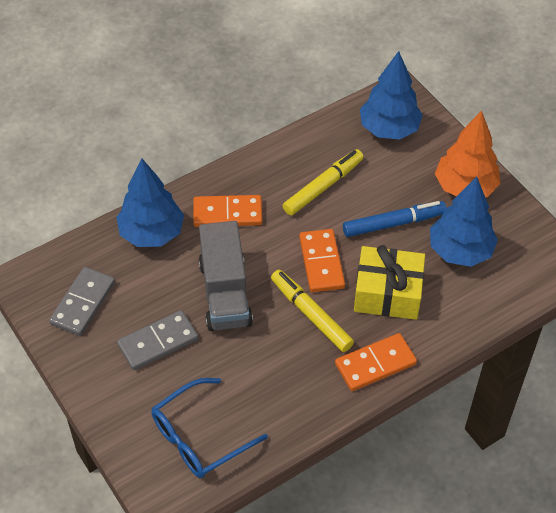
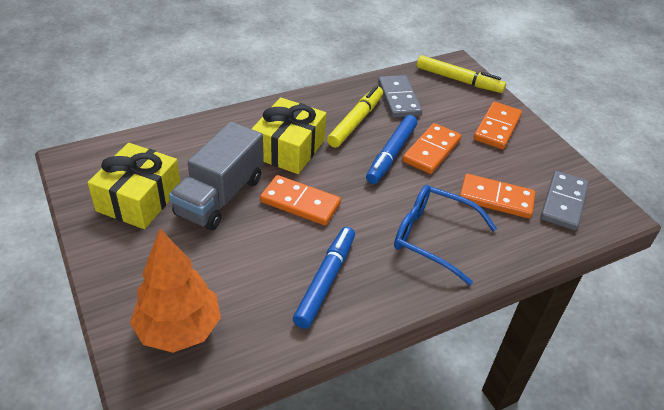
blue marker: [343,201,447,237] = 1 -> [293,227,355,329] [366,115,417,184] = 2
blue tree: [117,158,184,247] [360,51,423,140] [430,177,498,267] = 3 -> none = 0
orange domino: [193,195,262,227] [299,229,345,292] [335,333,417,391] = 3 -> [260,175,341,225] [402,123,461,174] [460,174,535,218] [474,102,522,149] = 4
yellow gift: [354,245,425,320] = 1 -> [87,143,180,229] [252,97,326,174] = 2

